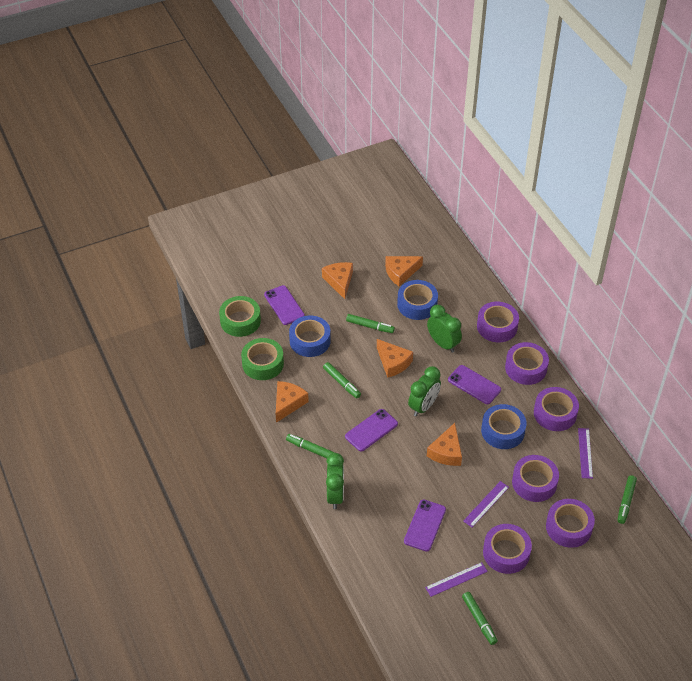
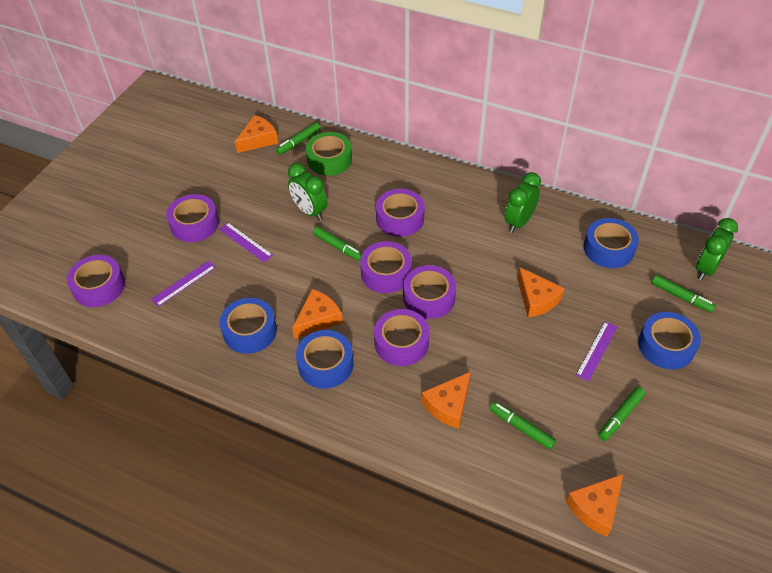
blue tape: [289,316,331,357] [397,280,438,320] [481,404,527,449] = 3 -> [220,298,277,354] [296,330,353,389] [584,218,639,268] [638,312,701,369] = 4
green tape: [219,296,261,337] [241,338,284,380] = 2 -> [306,132,352,176] = 1
purple phone: [264,285,305,325] [345,409,398,452] [404,499,446,552] [448,365,501,404] = 4 -> none = 0

